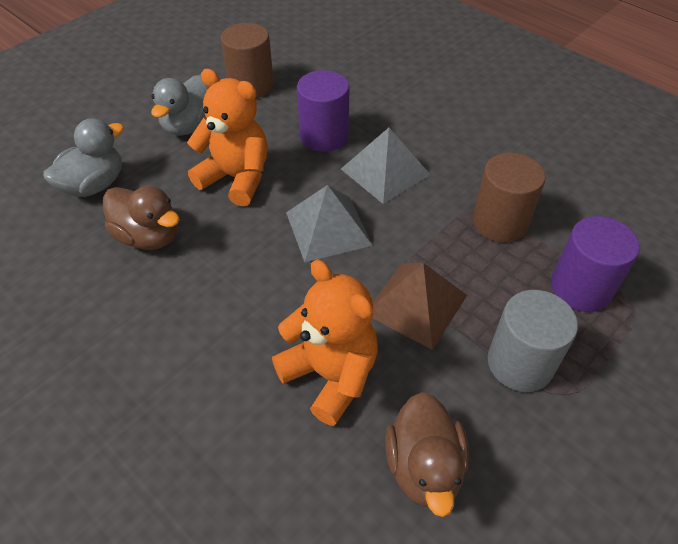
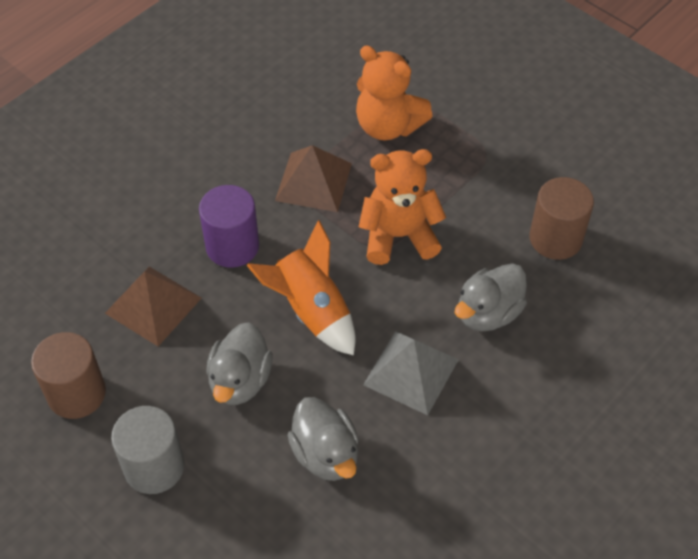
brown duck: [103,186,180,250] [385,392,469,517] = 2 -> none = 0
brown pyramid: [372,263,467,350] = 1 -> [105,267,202,346] [275,145,352,212] = 2
grey duck: [43,118,124,197] [151,75,208,136] = 2 -> [206,322,273,405] [288,397,359,481] [455,263,527,332] = 3
grey pyramid: [286,185,373,262] [341,128,431,204] = 2 -> [363,331,459,415] = 1
orange rocket: none = 0 -> [247,220,355,355] = 1
purple cylinder: [297,70,349,152] [551,216,640,312] = 2 -> [199,185,259,268] = 1

